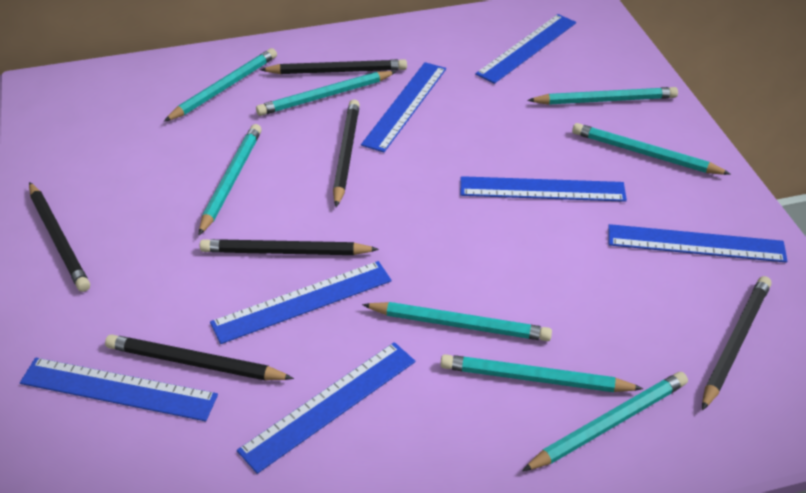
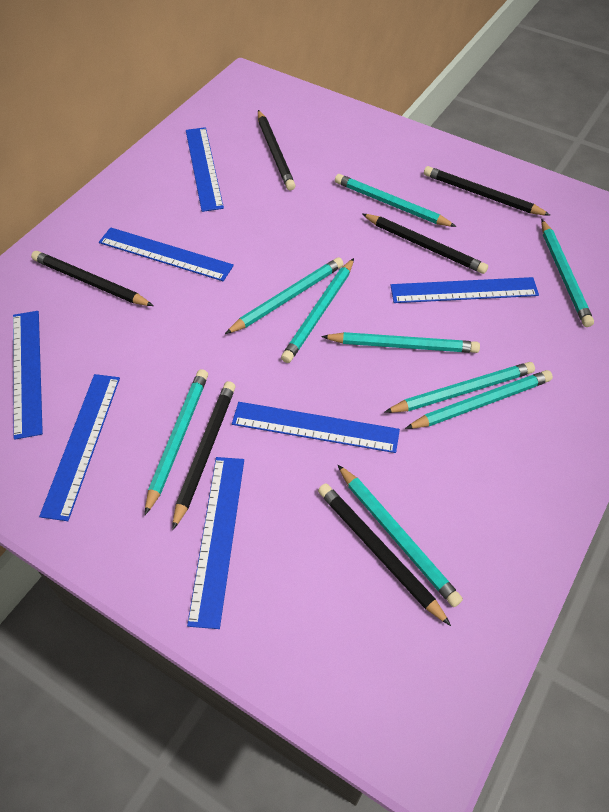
turquoise pencil: [164,48,277,122] [199,124,262,235] [256,71,397,116] [362,302,552,341] [440,354,644,392] [522,372,688,471] [527,87,678,105] [572,123,731,175] = 8 -> [145,369,208,515] [225,257,344,334] [281,258,354,363] [321,332,480,353] [335,174,456,227] [338,465,463,607] [385,362,535,413] [405,370,553,429] [541,219,594,327] = 9

